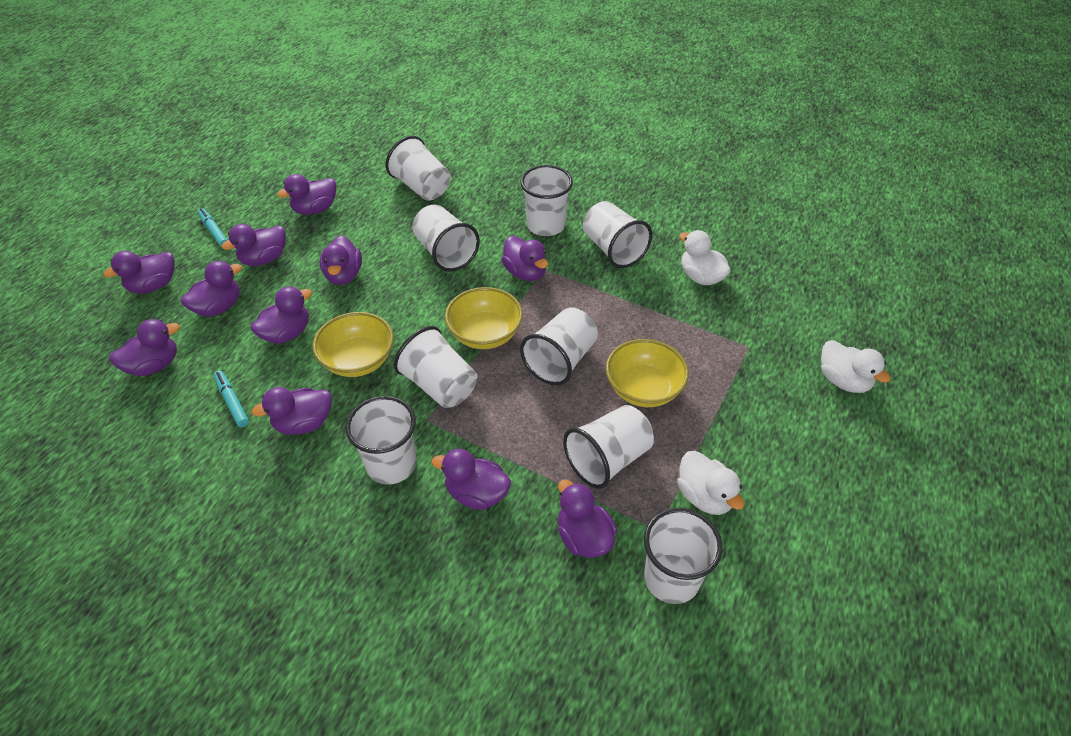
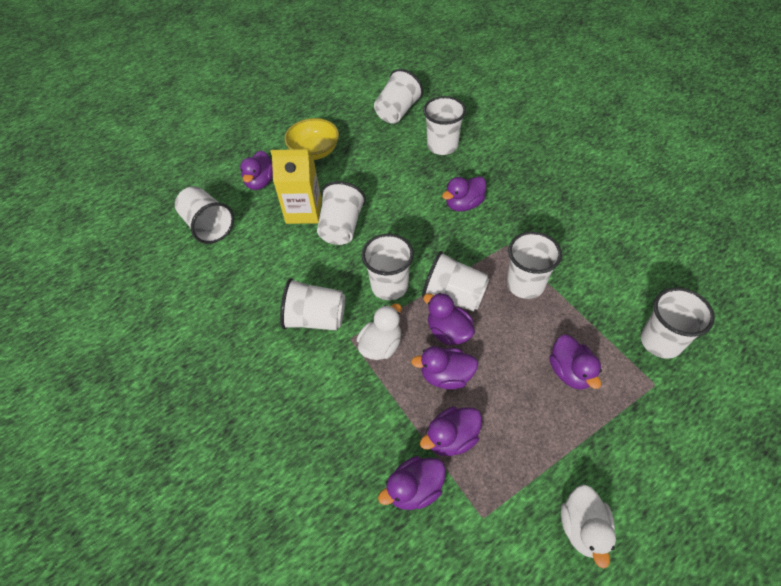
purple duck: [103,251,175,294] [109,319,180,376] [181,261,242,317] [222,224,286,266] [251,286,312,344] [251,387,331,435] [277,174,336,215] [320,235,362,285] [432,449,511,510] [501,236,548,281] [558,479,617,558] = 11 -> [240,150,273,190] [378,456,446,510] [411,346,478,389] [420,407,482,456] [423,293,475,345] [442,176,486,212] [549,335,602,390] = 7
turquoise marker: [198,208,227,247] [213,371,249,427] = 2 -> none = 0
white duck: [677,451,744,515] [679,230,731,285] [821,340,890,393] = 3 -> [357,303,402,360] [561,484,616,569] = 2
yellow bowl: [313,312,394,377] [445,287,523,349] [606,339,689,407] = 3 -> [284,118,339,160] = 1
yellow carton: none = 0 -> [270,149,322,224] = 1

